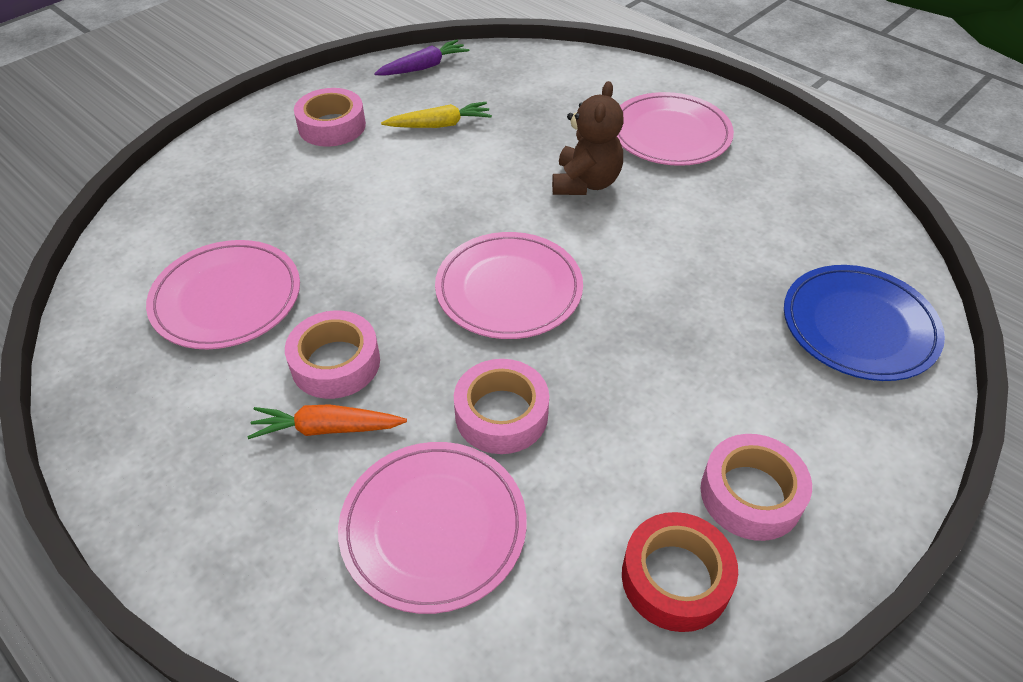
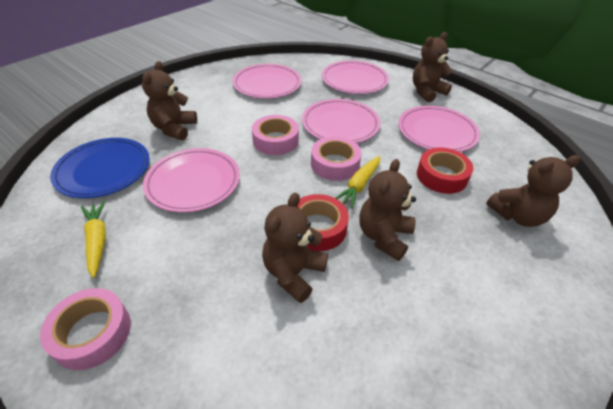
brown teddy bear: [552,81,623,195] = 1 -> [142,61,197,140] [262,192,328,303] [359,159,416,261] [413,32,452,102] [486,155,580,227] = 5
orange carrot: [247,404,407,439] = 1 -> none = 0
pink plate: [146,240,300,349] [338,442,527,614] [435,232,583,339] [617,92,734,166] = 4 -> [143,148,240,213] [232,64,302,99] [302,99,380,143] [322,60,389,94] [398,106,480,152] = 5
pink tape: [285,311,380,399] [294,88,366,147] [454,359,549,454] [701,434,812,541] = 4 -> [40,288,131,370] [252,115,299,155] [311,136,362,181] = 3
purple carrot: [374,39,469,76] = 1 -> none = 0
red tape: [622,512,738,632] = 1 -> [297,194,349,251] [417,147,473,194] = 2
yellow carrot: [381,102,492,128] = 1 -> [81,201,106,278] [336,156,380,209] = 2

